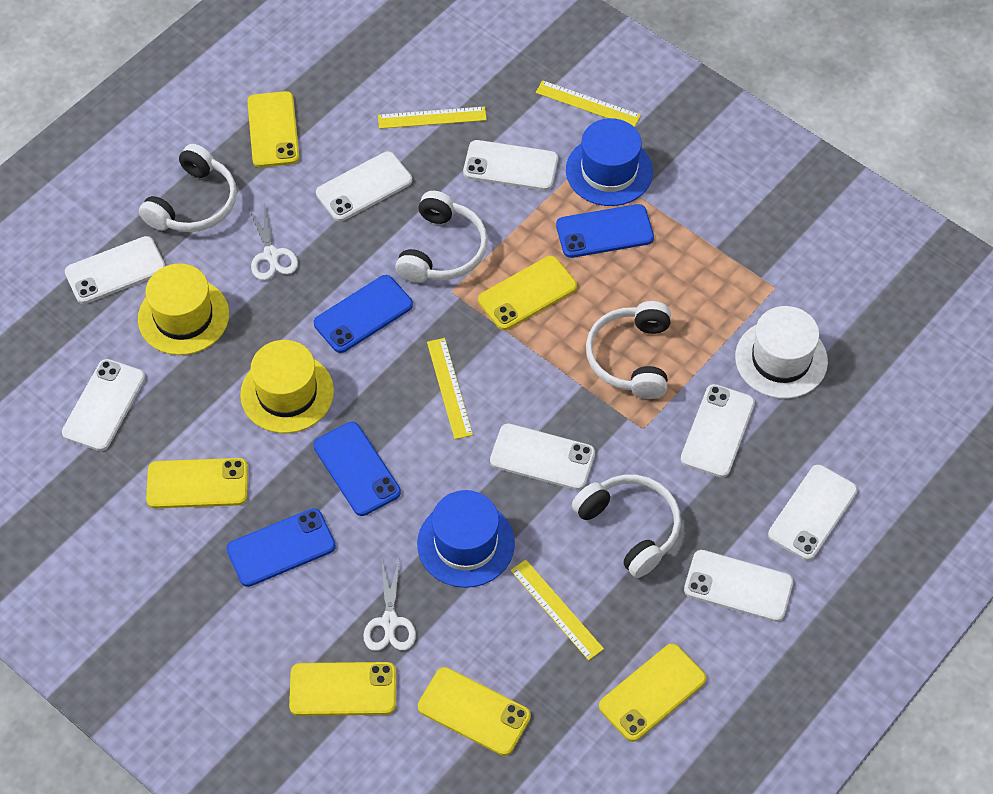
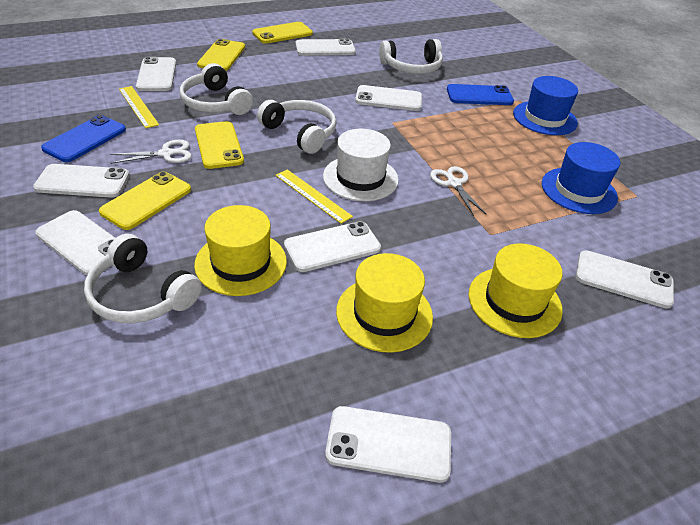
blue phone: [227,508,336,587] [313,422,401,516] [314,275,413,353] [556,204,654,258] = 4 -> [41,115,126,162] [447,84,514,105] = 2
yellow hat: [138,264,229,355] [240,340,334,433] = 2 -> [194,205,287,296] [336,253,433,353] [469,243,563,338] = 3
yellow phone: [146,458,248,508] [247,91,299,167] [289,662,396,716] [418,667,531,756] [478,256,577,330] [599,644,706,742] = 6 -> [99,171,191,230] [195,121,244,169] [197,39,245,71] [252,22,313,44] = 4
yellow ruler: [378,106,487,129] [427,338,473,439] [510,559,604,661] [536,80,641,127] = 4 -> [119,86,159,128] [275,169,353,224] = 2

